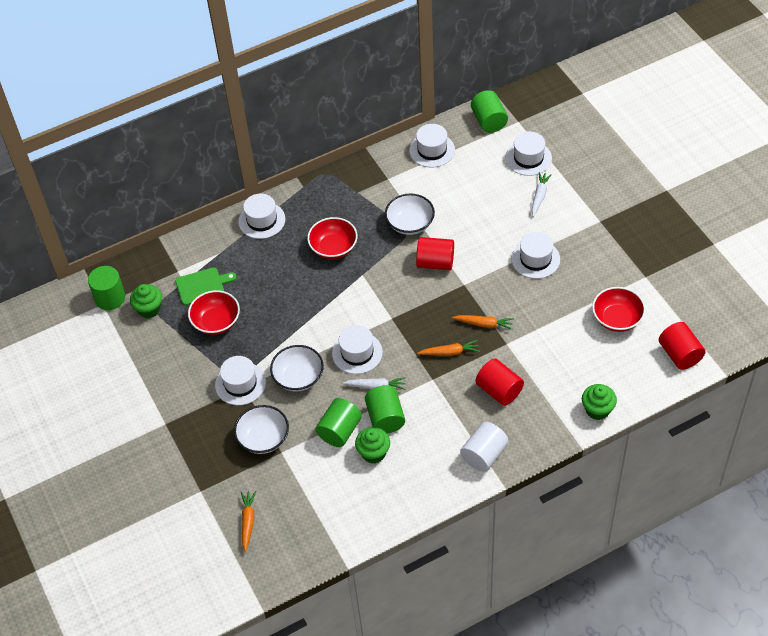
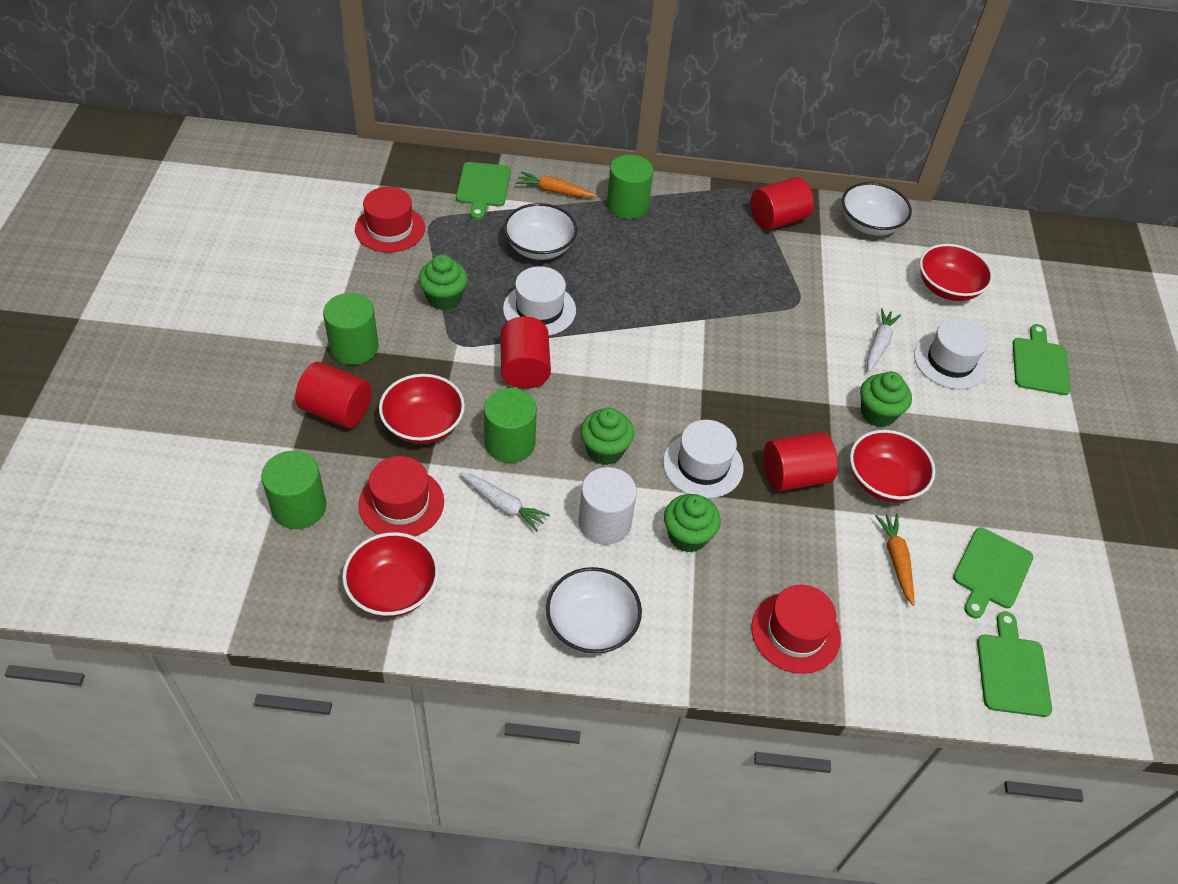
green cupcake: [130,284,162,318] [355,427,390,463] [582,384,617,420] = 3 -> [418,255,468,310] [580,407,634,465] [664,494,721,553] [860,371,912,427] = 4
green cutting board: [175,267,237,306] = 1 -> [456,162,511,220] [953,527,1033,618] [977,611,1052,717] [1013,324,1071,395] = 4
orange carrot: [241,491,256,552] [417,340,480,356] [452,315,514,330] = 3 -> [516,171,597,198] [875,514,915,606] = 2
red bowl: [188,290,240,335] [307,217,358,259] [592,287,646,332] = 3 -> [342,532,439,617] [379,374,465,444] [850,430,935,502] [919,244,993,301] = 4
red cylinder: [416,237,454,270] [475,358,524,406] [659,322,705,370] = 3 -> [295,362,372,428] [500,317,551,389] [750,177,814,230] [764,432,838,491] = 4
red hat: none = 0 -> [355,187,425,253] [358,456,444,536] [751,585,841,674] = 3
white hat: [215,356,266,405] [238,194,285,239] [332,325,383,374] [409,124,455,168] [506,131,552,176] [511,232,560,279] = 6 -> [503,266,576,336] [663,420,743,499] [914,319,988,389] = 3

